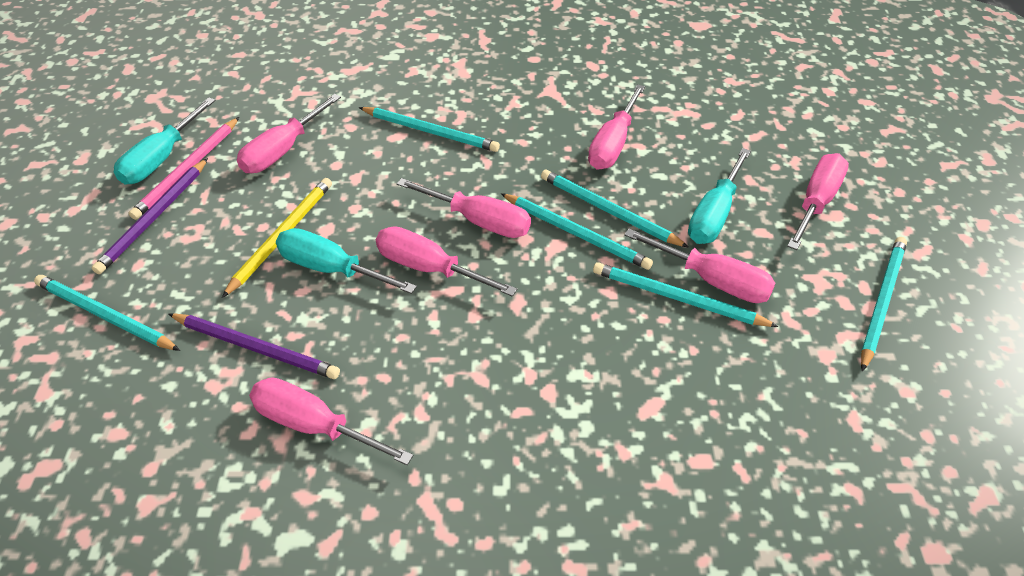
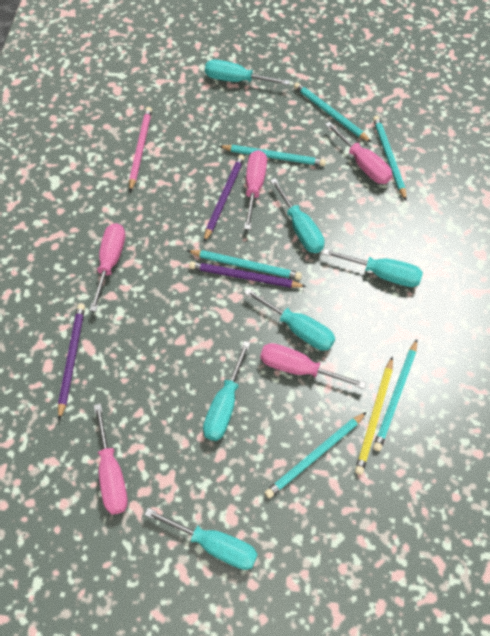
pink screwdriver: [237,94,341,173] [249,377,413,465] [376,226,517,297] [397,178,531,238] [588,84,645,170] [624,229,775,303] [787,153,849,250] = 7 -> [89,223,125,312] [94,404,128,515] [244,150,267,230] [260,343,366,389] [325,122,392,184] = 5
purple pencil: [92,158,208,274] [169,313,340,379] = 2 -> [58,304,85,420] [189,261,307,288] [204,155,245,242] = 3
turquoise screwdriver: [114,97,215,185] [276,228,417,294] [688,148,751,244] = 3 -> [144,508,258,570] [203,341,251,441] [205,59,290,85] [244,288,335,351] [270,178,324,253] [323,249,423,287] = 6

